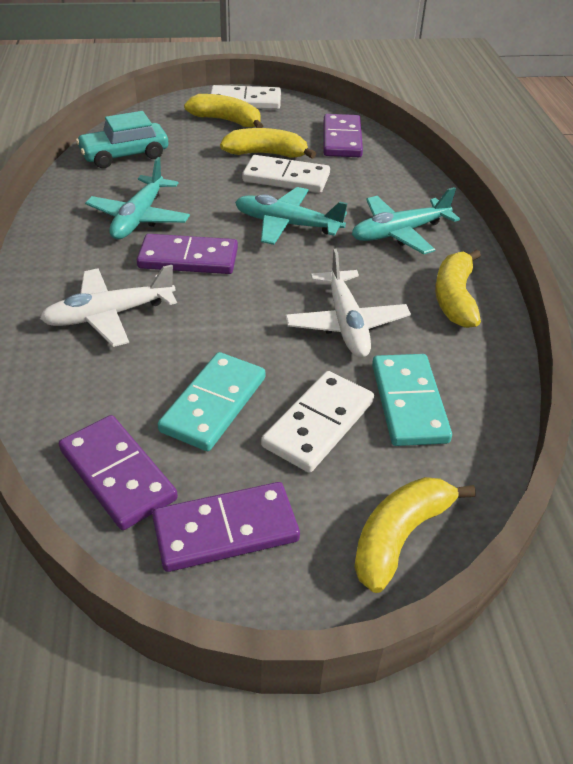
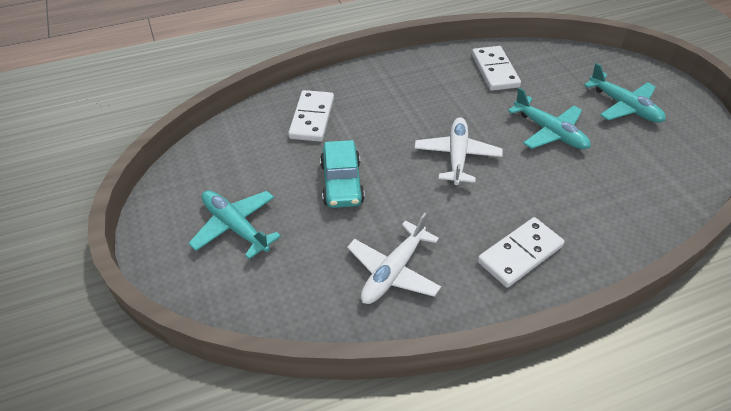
purple domino: [59,415,178,530] [137,234,238,274] [152,482,300,572] [324,114,363,157] = 4 -> none = 0
turquoise domino: [158,352,265,451] [372,354,452,446] = 2 -> none = 0
yellow banana: [184,94,263,128] [220,128,316,159] [354,477,476,593] [435,249,481,328] = 4 -> none = 0

